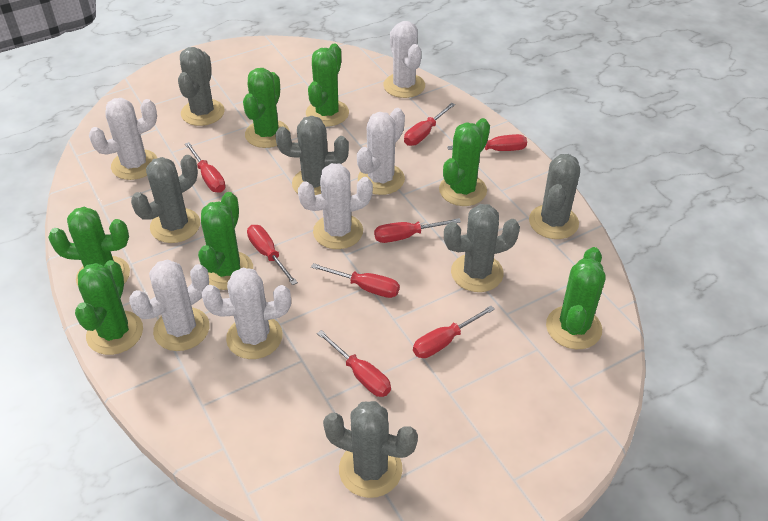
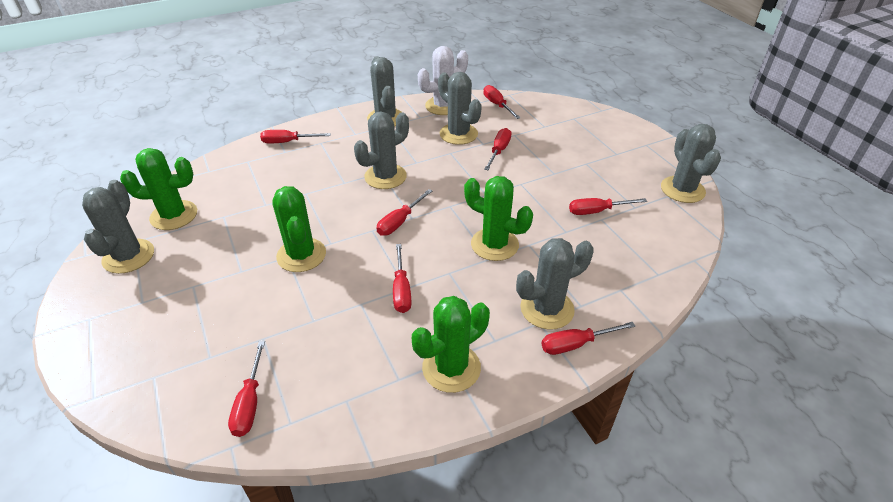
green cactus: [48,207,130,286] [75,260,143,355] [198,192,253,290] [243,68,290,148] [306,43,349,127] [439,118,490,206] [546,247,606,349] = 7 -> [120,148,197,230] [272,186,326,272] [412,296,490,393] [464,176,533,261] = 4
white cactus: [89,98,157,180] [129,259,210,351] [202,268,291,359] [298,163,373,249] [357,108,405,195] [383,21,425,98] = 6 -> [418,46,468,115] = 1

